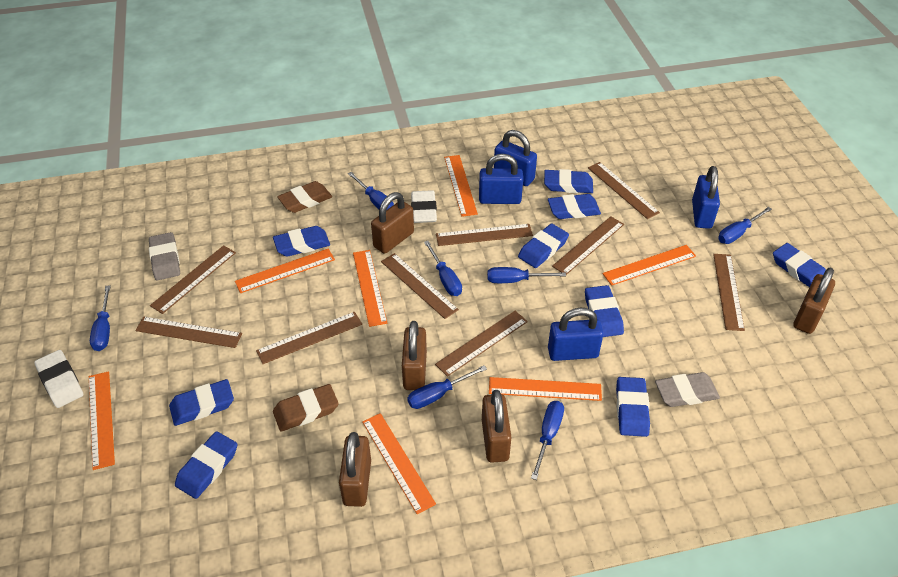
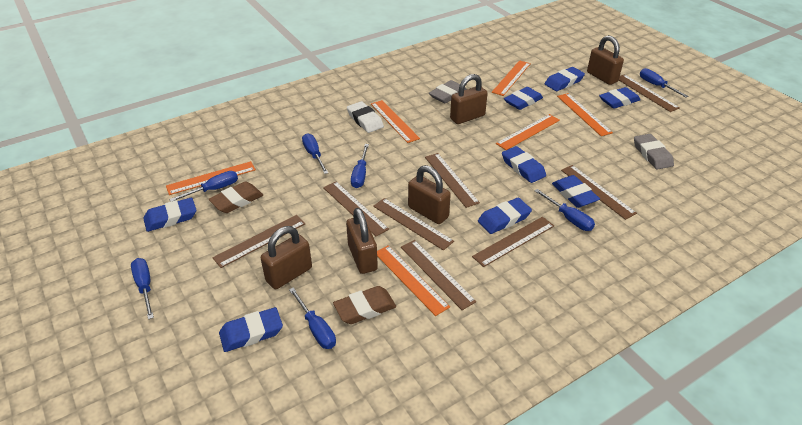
blue eraser: [169,379,234,426] [175,431,237,499] [273,226,330,257] [518,223,569,268] [544,169,593,193] [548,194,601,219] [585,285,624,337] [616,377,650,437] [773,243,826,287] = 9 -> [143,197,196,232] [219,307,283,352] [478,197,532,234] [502,146,546,183] [504,87,543,110] [545,67,585,91] [552,175,600,208] [599,87,640,108] = 8
blue padlock: [479,154,523,204] [494,130,537,186] [548,308,604,361] [692,166,720,229] = 4 -> none = 0
brown ruler: [135,317,242,348] [150,245,236,314] [256,312,362,364] [381,253,459,319] [435,311,528,377] [436,224,533,246] [552,216,624,275] [588,162,660,219] [713,254,745,331] = 9 -> [213,215,306,268] [323,182,389,236] [373,198,454,251] [401,240,476,310] [425,153,480,208] [472,217,554,267] [561,165,637,220] [619,74,680,112] = 8
orange ruler: [89,371,115,470] [235,248,335,293] [353,250,387,327] [362,413,436,514] [444,155,478,217] [489,377,602,401] [603,245,696,286] = 7 -> [166,161,256,195] [371,100,420,143] [377,245,450,316] [492,60,531,96] [496,114,560,150] [557,93,613,136] = 6
white eraser: [34,350,83,408] [411,190,437,223] = 2 -> [347,101,384,133] = 1

